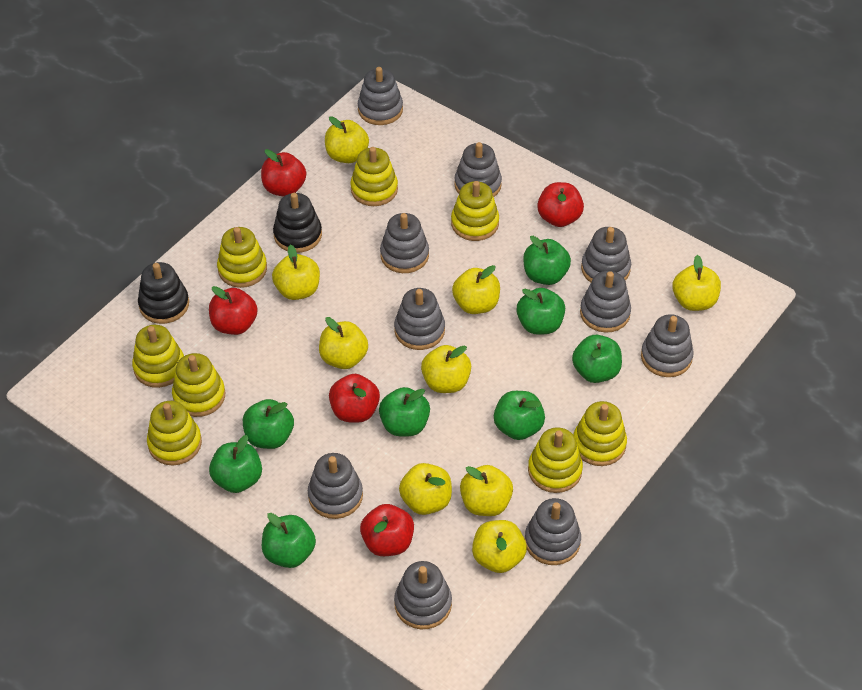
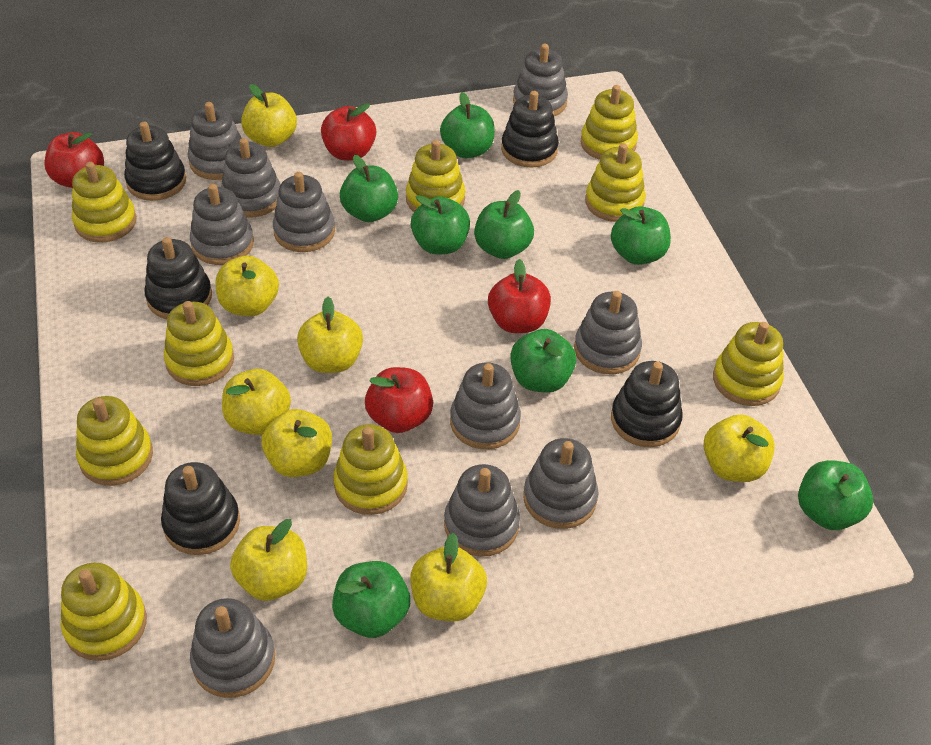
black stacking toy: [138,262,189,324] [273,193,322,253] = 2 -> [124,122,186,201] [144,237,212,319] [161,462,240,555] [501,91,559,168] [611,361,683,447] = 5
red apple: [209,286,258,335] [261,149,306,196] [329,374,380,423] [360,504,414,556] [537,182,584,227] = 5 -> [44,132,104,188] [321,103,376,161] [365,367,433,433] [488,259,551,333] = 4
yellow apple: [272,244,320,300] [319,317,368,369] [325,116,369,163] [399,463,452,515] [421,345,471,393] [452,265,500,314] [460,465,513,516] [472,520,527,573] [672,255,721,311] = 9 -> [216,255,279,316] [222,369,291,435] [230,519,307,601] [241,84,297,147] [261,409,332,477] [297,297,363,373] [410,533,487,621] [703,415,775,482] = 8
yellow stacking toy: [132,325,184,388] [147,401,202,465] [172,353,225,417] [217,227,267,288] [350,147,398,206] [451,181,499,241] [528,427,583,493] [574,401,627,466] = 8 -> [61,563,147,661] [72,162,137,243] [76,396,153,486] [164,301,234,386] [333,424,408,515] [406,140,465,212] [581,85,638,160] [585,143,646,222] [713,322,784,406] = 9

